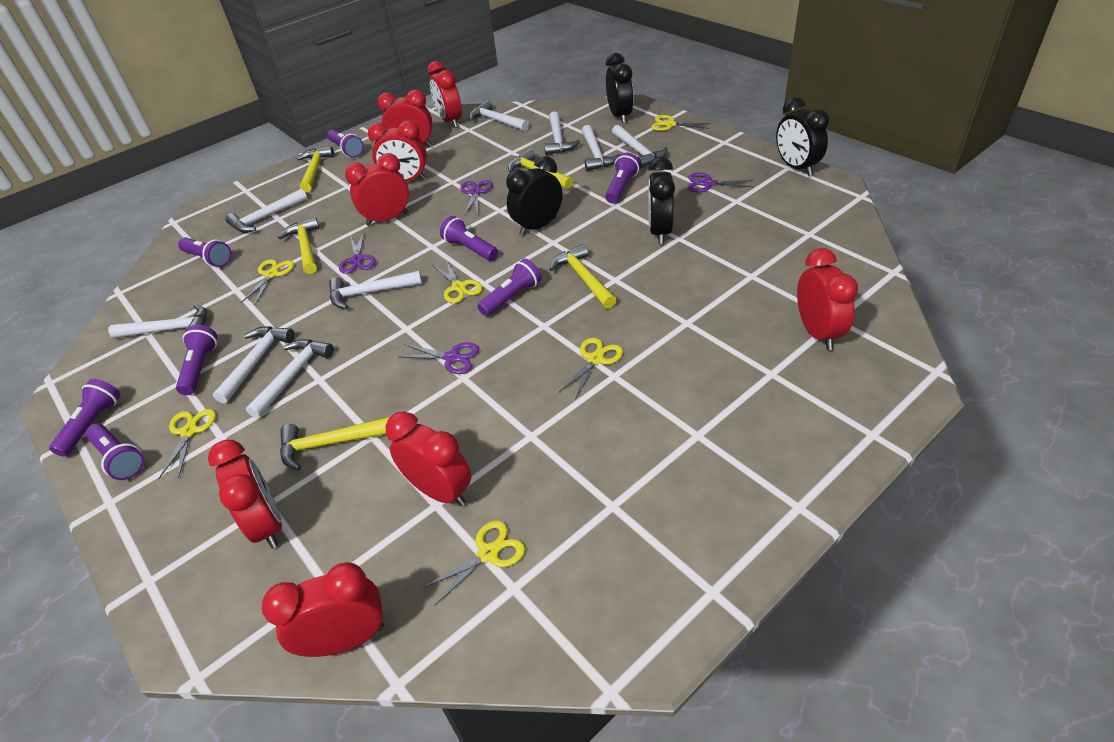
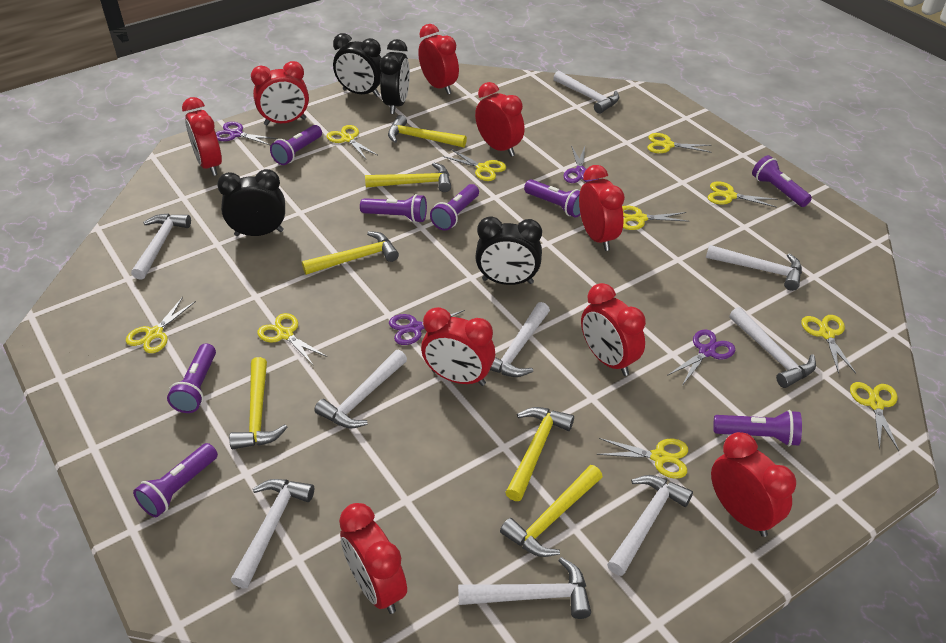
red clock: [208,440,282,549] [262,562,384,657] [345,153,409,226] [368,120,427,182] [377,90,432,147] [386,411,471,506] [427,61,462,128] [797,248,858,350] = 8 -> [182,97,222,176] [251,61,309,125] [339,503,407,614] [418,24,459,94] [421,307,495,386] [475,82,525,157] [579,165,625,251] [581,283,646,376] [711,432,796,537] = 9
yellow hammer: [278,217,320,274] [280,416,391,470] [297,146,334,193] [508,149,573,189] [549,244,616,309] = 5 -> [229,357,287,449] [302,231,399,275] [365,162,451,192] [388,115,467,148] [500,465,603,557] [505,407,574,501] = 6
yellow scissors: [158,409,216,479] [241,259,294,305] [421,520,525,606] [433,260,482,303] [559,338,623,399] [652,115,711,131] = 6 -> [126,297,196,353] [257,313,327,366] [326,125,377,159] [443,149,506,181] [597,438,688,479] [622,206,689,230] [648,133,712,153] [708,182,778,208] [801,315,856,374] [850,382,899,451] = 10

